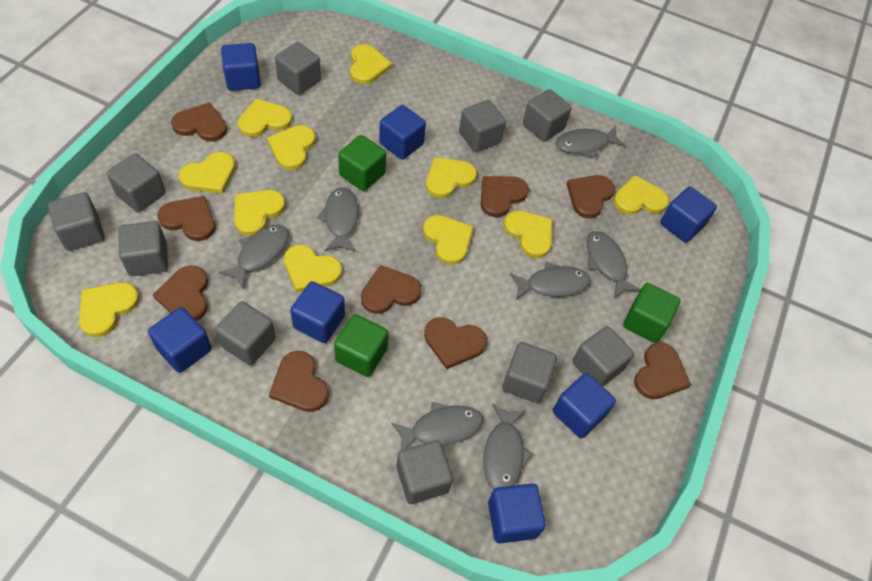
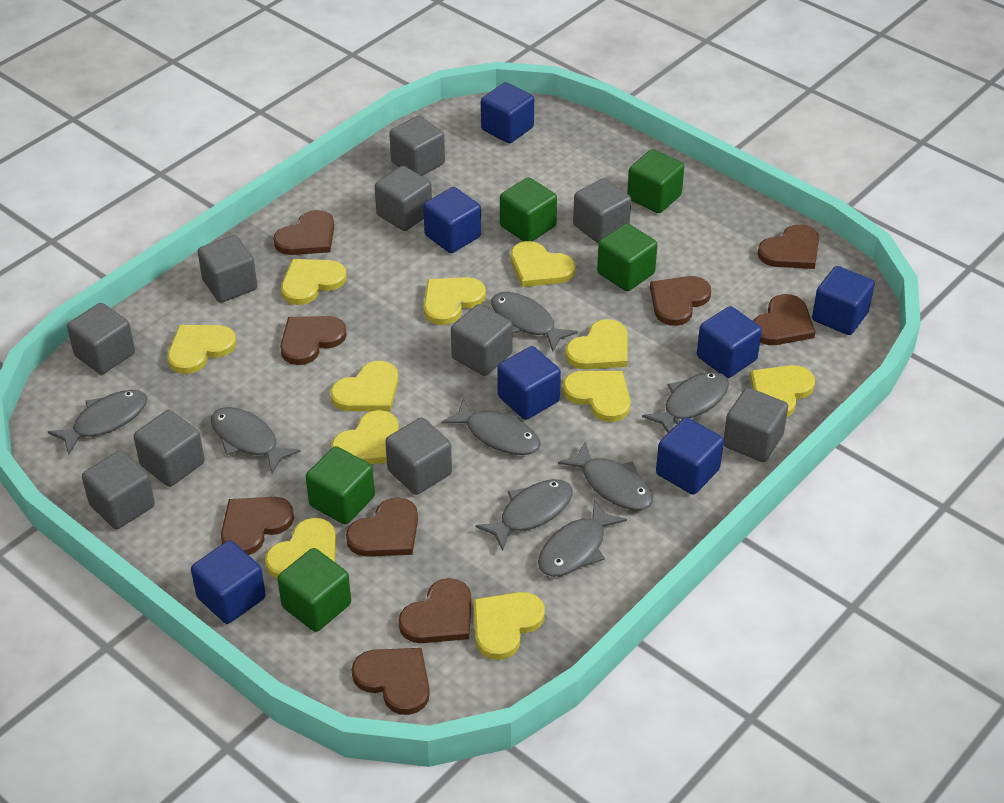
green cube: [334,314,389,377] [338,135,386,191] [623,283,680,343] = 3 -> [278,548,351,632] [306,446,375,524] [500,177,557,241] [597,223,658,291] [627,149,684,213] = 5
grey fish: [219,225,289,289] [317,187,359,252] [391,402,483,450] [483,404,533,490] [510,261,590,300] [556,126,626,158] [587,231,641,299] = 7 -> [48,390,147,455] [211,407,301,473] [442,399,541,455] [475,479,572,551] [491,292,578,351] [538,499,627,577] [558,441,653,510] [642,372,729,433] = 8

